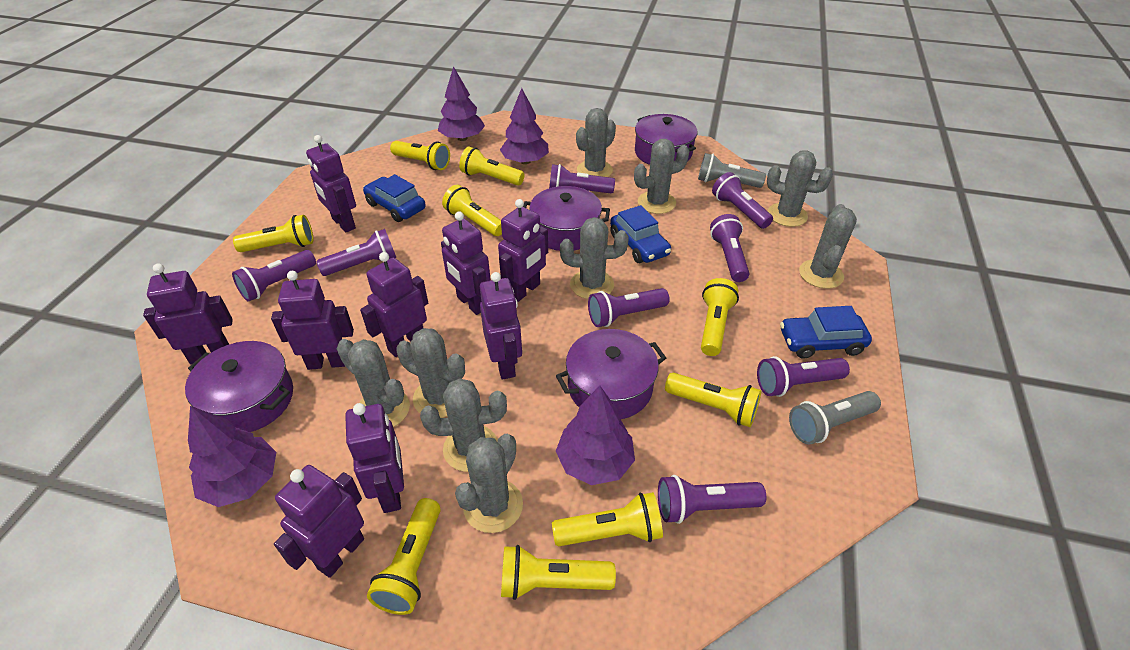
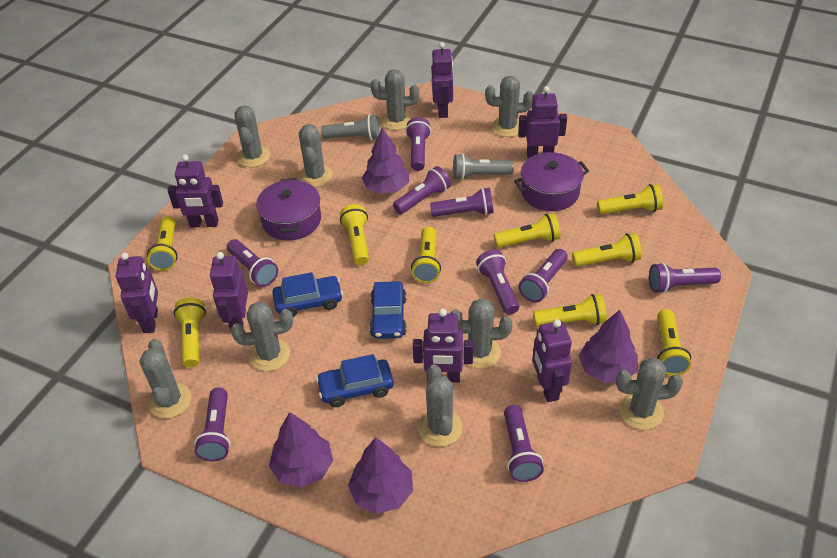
purple flashlight: [232,250,316,302] [316,229,396,276] [549,164,615,193] [588,288,670,327] [658,475,766,524] [710,214,750,282] [712,172,773,229] [757,356,850,397] = 8 -> [194,387,230,462] [227,239,278,287] [393,166,451,214] [405,117,431,171] [430,188,494,217] [476,250,519,315] [504,405,544,482] [519,249,568,302] [649,263,721,293] = 9
purple pot: [185,341,293,432] [523,186,610,251] [556,329,666,419] [635,114,697,165] = 4 -> [256,178,321,241] [514,152,589,211] = 2
purple robot: [143,264,233,364] [271,271,354,370] [274,465,364,578] [306,135,356,233] [345,403,404,513] [360,252,428,357] [441,212,491,315] [480,272,522,380] [498,199,548,302] = 9 -> [116,253,158,333] [167,155,223,227] [210,252,248,331] [413,309,473,383] [431,42,454,118] [518,86,567,159] [532,319,572,402] = 7

